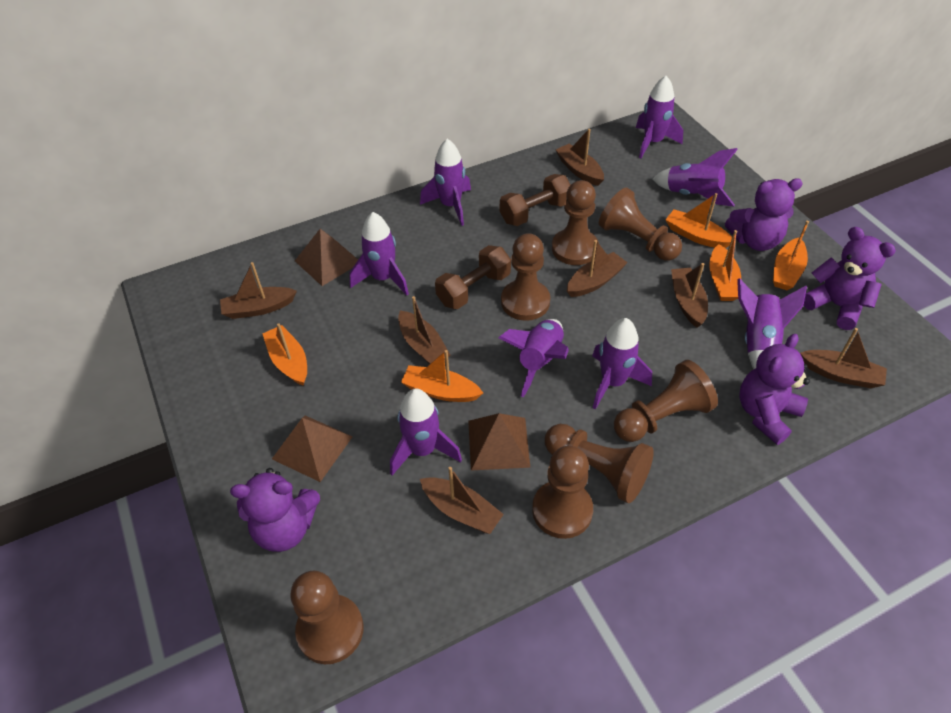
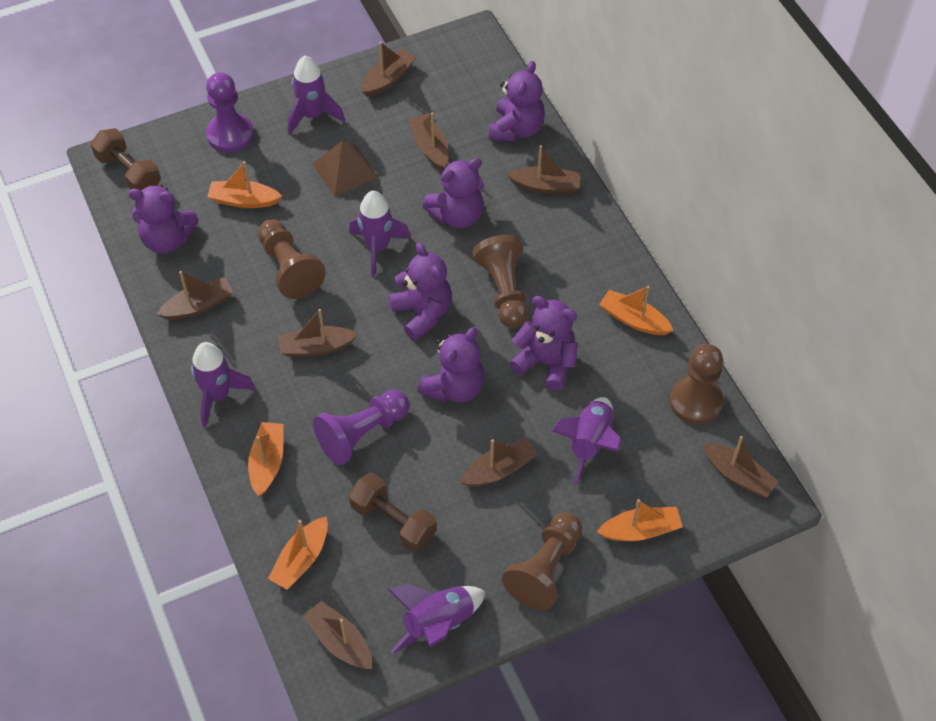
brown boat: [220,262,297,319] [398,296,450,364] [420,467,504,534] [556,129,604,186] [567,240,628,297] [671,263,708,327] [800,328,887,388] = 7 -> [157,271,233,320] [279,309,358,357] [303,601,372,669] [362,42,416,97] [409,112,449,171] [460,438,537,487] [507,145,581,194] [702,436,779,498] = 8
brown pawn: [290,571,364,664] [501,233,550,321] [532,446,593,539] [545,424,654,503] [552,180,599,265] [599,187,682,261] [614,360,718,442] = 7 -> [258,219,326,299] [472,235,528,328] [502,512,582,610] [670,344,723,424] = 4
brown pyramid: [272,416,353,482] [295,229,358,286] [468,413,530,471] = 3 -> [313,141,378,197] = 1
purple pawn: none = 0 -> [206,72,254,153] [313,389,409,465] = 2
purple rocket: [350,212,409,295] [390,388,462,476] [420,139,471,226] [499,319,569,397] [592,318,652,409] [636,76,683,158] [653,148,738,207] [737,278,807,370] = 8 -> [191,342,256,428] [288,56,345,135] [349,191,411,277] [388,584,485,654] [551,397,621,485] = 5
purple teddy bear: [230,468,320,552] [725,178,803,251] [739,334,810,445] [803,227,896,330] = 4 -> [128,185,199,254] [389,242,452,341] [417,327,485,403] [423,158,484,228] [489,61,545,142] [510,296,577,390] = 6

